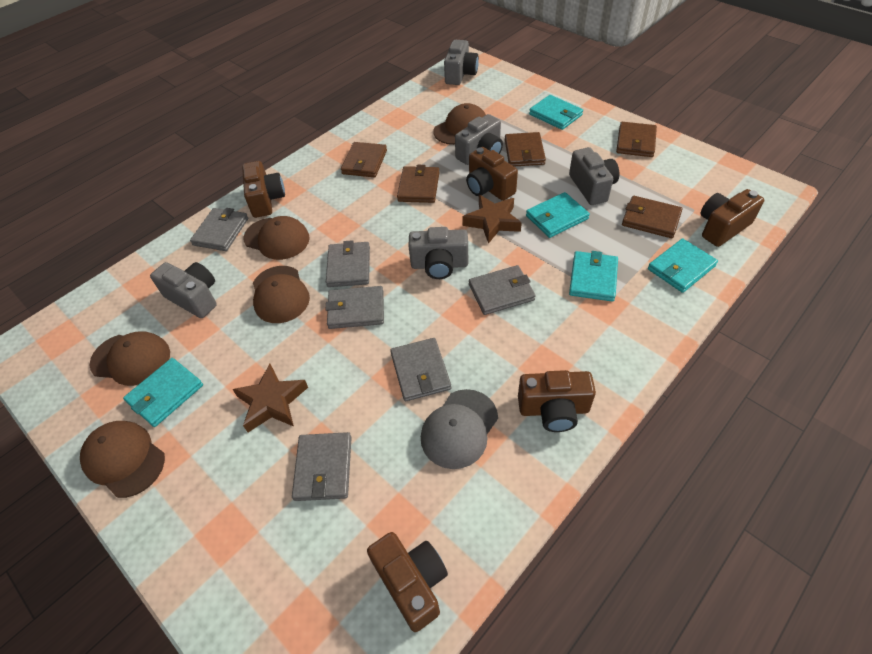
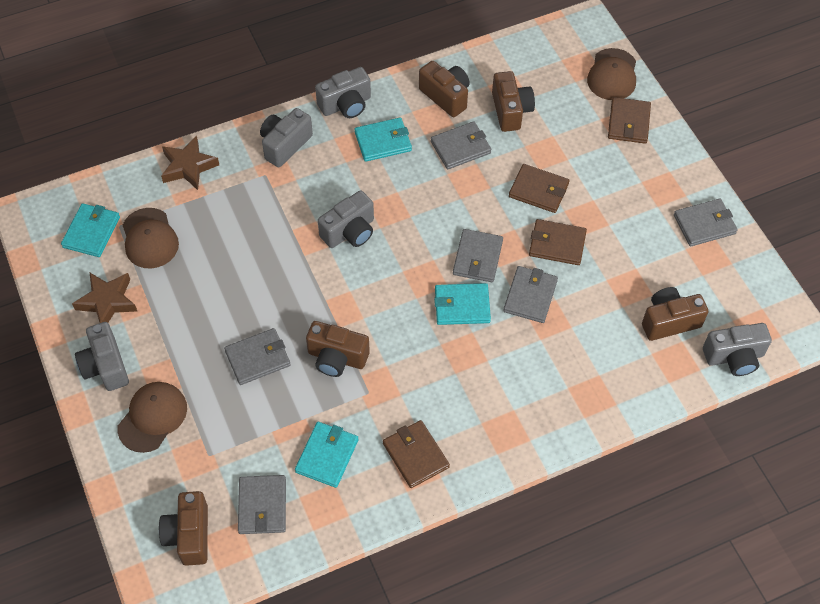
brown cap: [80,421,165,498] [89,332,170,386] [243,216,310,260] [253,266,310,323] [434,103,486,145] = 5 -> [117,382,187,453] [123,208,179,268] [587,48,636,100] = 3
brown wallet: [341,142,387,177] [397,165,439,203] [505,132,546,166] [616,122,657,157] [622,196,683,238] = 5 -> [383,420,450,488] [509,164,569,213] [529,219,587,265] [608,97,651,144] = 4
grey cap: [421,389,498,469] = 1 -> none = 0
turquoise wallet: [123,358,203,427] [526,192,590,238] [529,95,583,130] [569,251,618,302] [648,238,718,293] = 5 -> [61,203,120,257] [295,422,358,488] [354,117,412,162] [434,283,491,325] = 4

